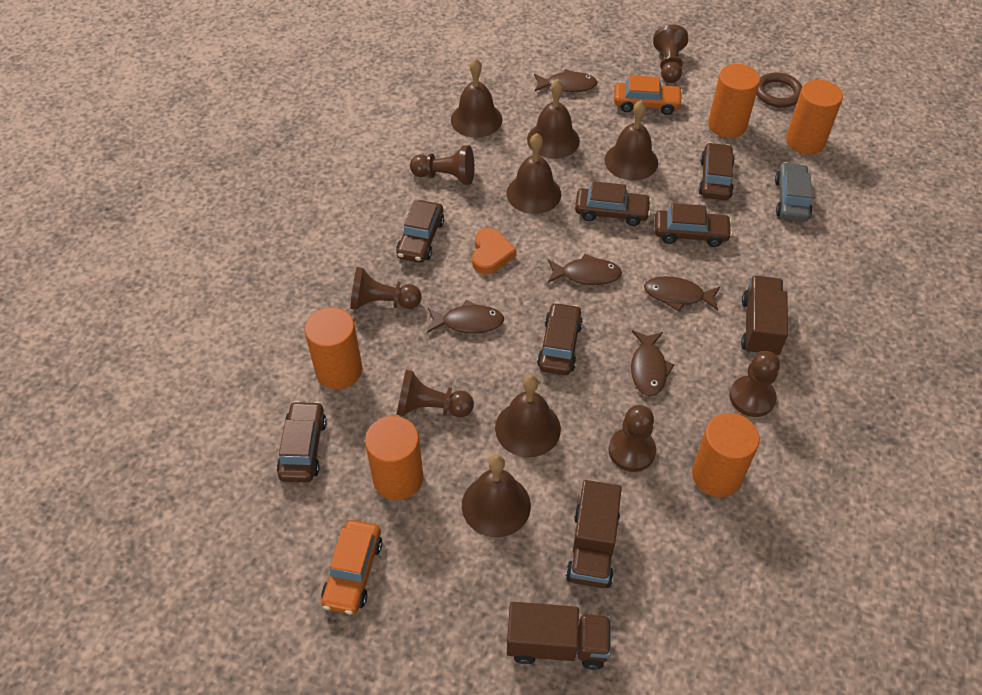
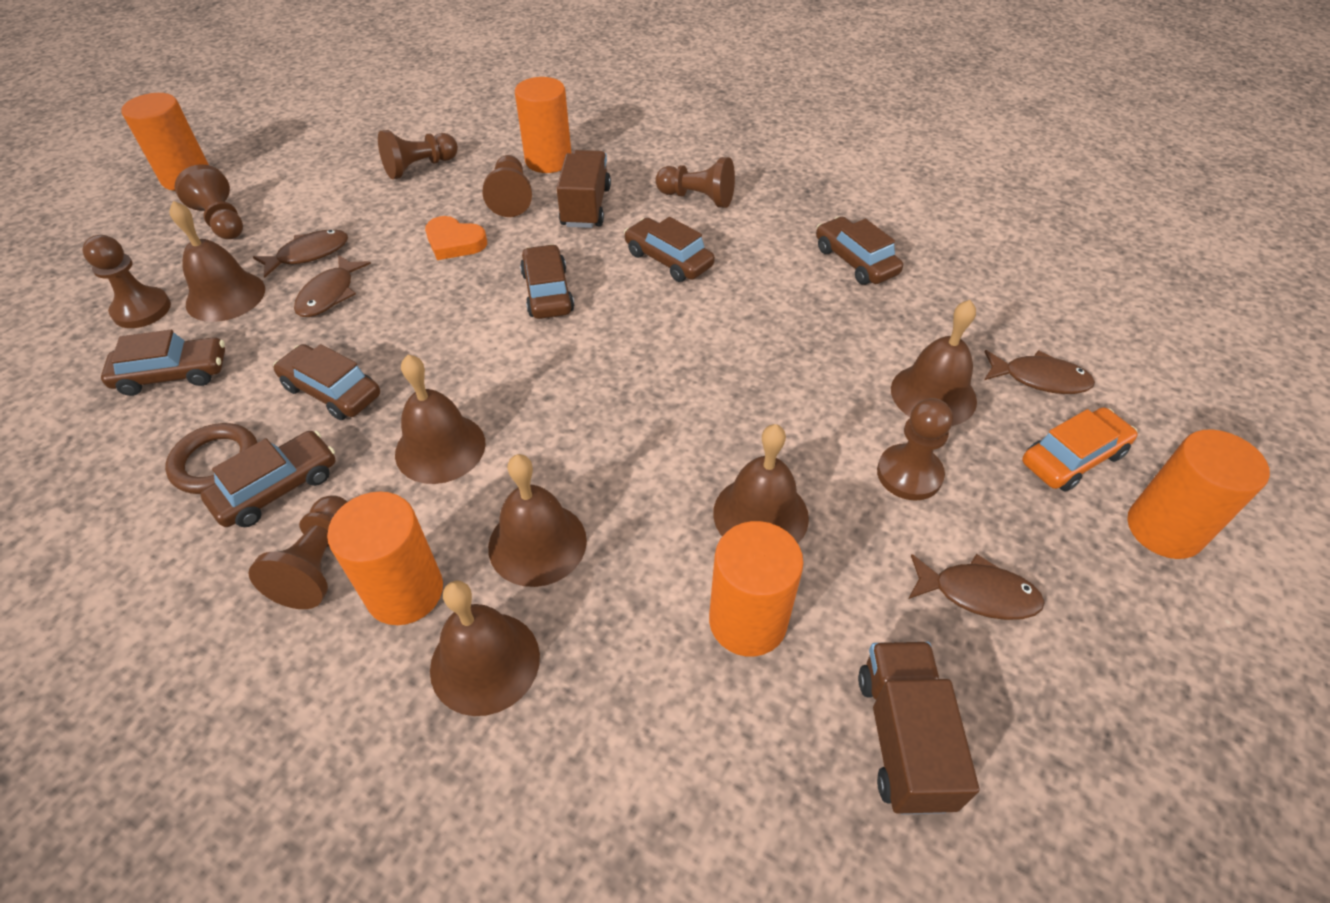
brown fish: [427,300,504,334] [534,69,598,92] [548,253,622,285] [631,330,675,396] [644,276,720,312] = 5 -> [253,229,348,278] [294,255,371,317] [908,554,1045,620] [985,350,1095,394] = 4
brown pawn: [350,267,422,310] [397,370,474,418] [410,145,474,185] [609,405,656,472] [653,24,688,83] [730,351,780,417] = 6 -> [82,235,171,328] [175,164,243,239] [249,495,347,609] [378,130,458,179] [482,155,532,217] [655,157,735,208] [877,398,953,500] = 7
brown truck: [507,602,611,670] [566,480,622,588] [741,276,788,355] = 3 -> [556,150,611,228] [858,642,979,815] = 2
grey car: [775,162,812,222] = 1 -> none = 0
orange car: [321,520,382,615] [614,75,683,115] = 2 -> [1022,407,1138,491] = 1

